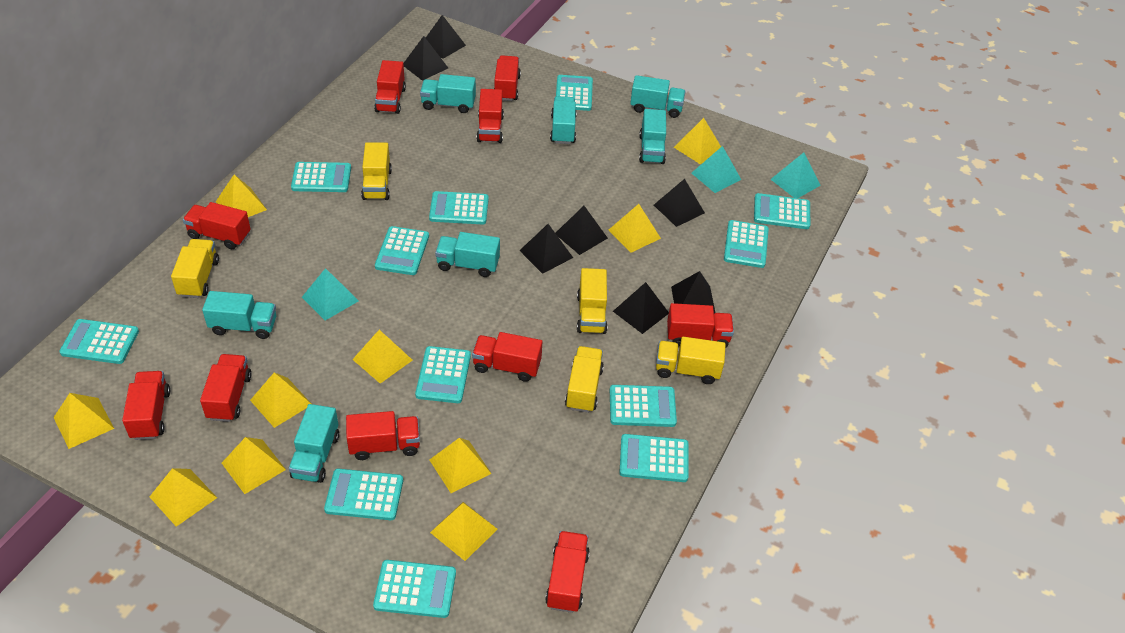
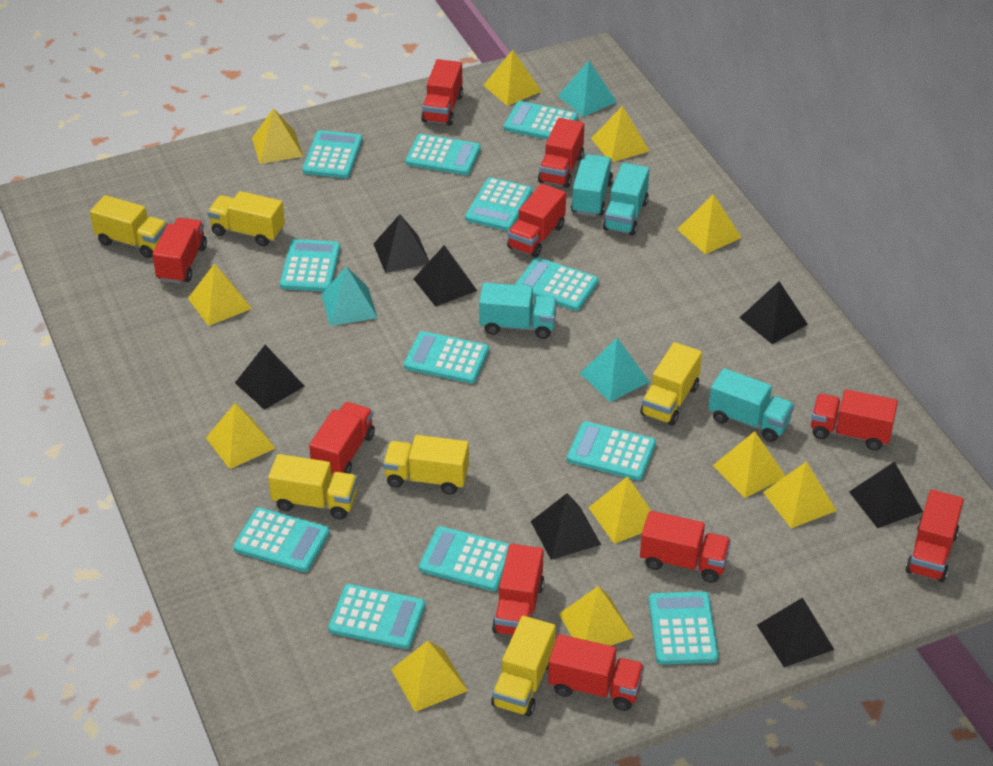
turquoise truck: [202,291,276,339] [289,404,339,483] [420,74,476,113] [435,232,500,277] [550,96,577,144] [630,75,686,118] [639,109,666,164] = 7 -> [479,283,557,339] [571,154,613,217] [603,163,650,236] [709,368,794,442] = 4
yellow pyramid: [54,393,114,449] [150,468,217,527] [216,175,267,217] [222,437,286,494] [250,372,311,428] [352,330,413,384] [430,438,492,493] [430,502,497,561] [609,204,661,253] [674,118,721,165] = 10 -> [188,264,252,326] [206,403,276,469] [252,108,303,164] [391,641,468,712] [483,50,542,106] [559,586,634,646] [588,476,651,544] [591,106,650,162] [677,194,742,254] [712,431,785,498] [763,462,837,528] = 11
yellow truck: [171,239,219,298] [361,142,392,200] [565,346,604,413] [577,268,608,334] [656,337,726,384] = 5 -> [90,195,168,258] [208,191,285,246] [268,454,358,520] [383,435,469,495] [491,616,556,717] [640,342,702,426] = 6

